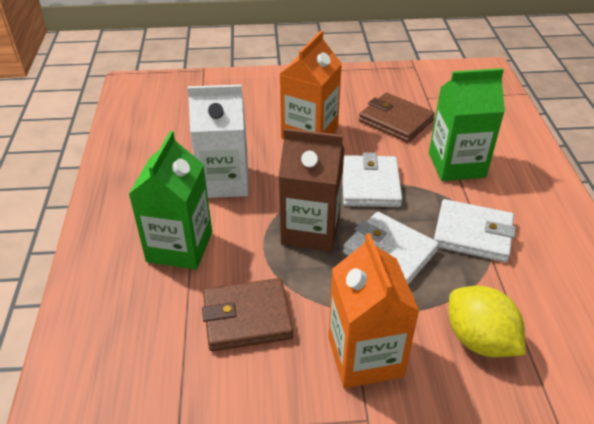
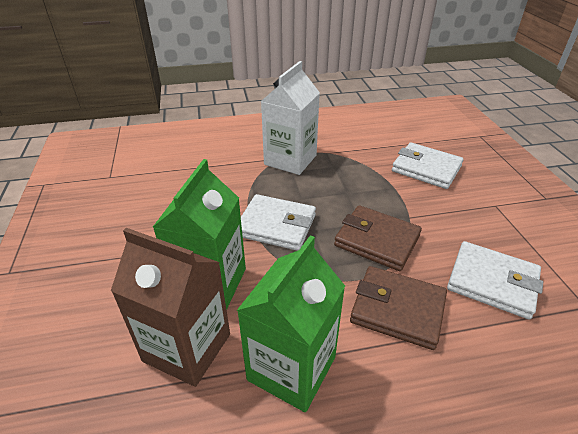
orange carton: [280,31,342,140] [328,233,419,388] = 2 -> none = 0
yellow lemon: [449,286,526,357] = 1 -> none = 0

